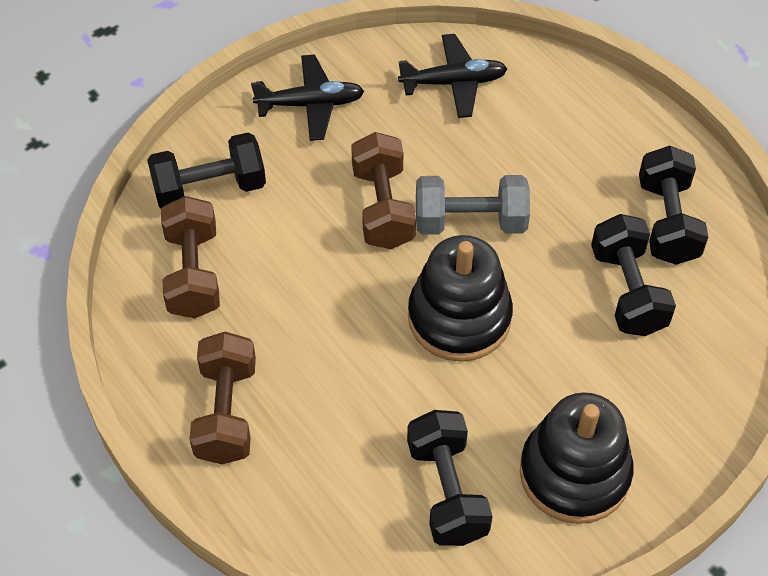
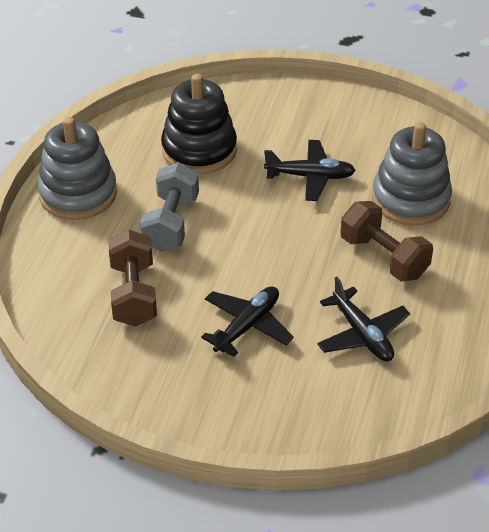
black dumbbell: [147,133,266,208] [407,410,493,546] [591,214,676,336] [639,145,708,265] = 4 -> none = 0
black plane: [251,54,364,141] [398,34,507,118] = 2 -> [201,286,294,357] [264,140,356,201] [317,277,410,361] = 3
black stacking toy: [408,235,513,362] [520,392,634,524] = 2 -> [161,74,237,174] = 1
brown dumbbell: [161,196,220,318] [189,332,256,464] [351,132,416,249] = 3 -> [108,230,157,327] [340,201,433,281] = 2
grey stacking toy: none = 0 -> [37,117,117,220] [372,122,452,226] = 2

